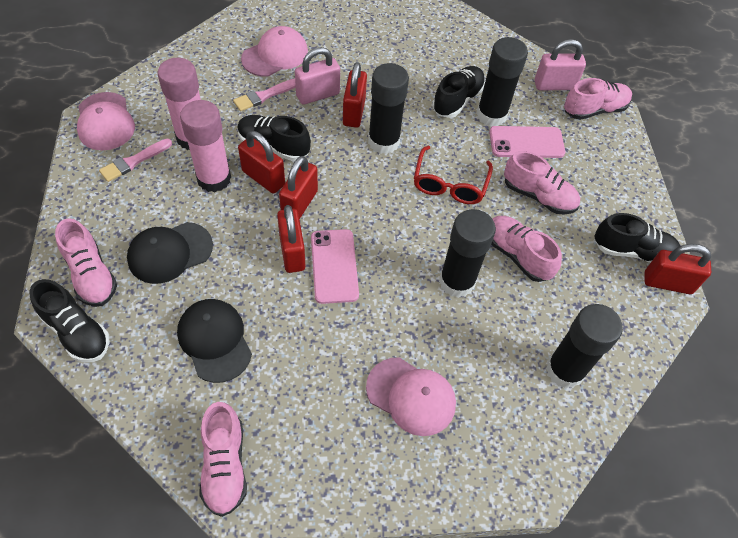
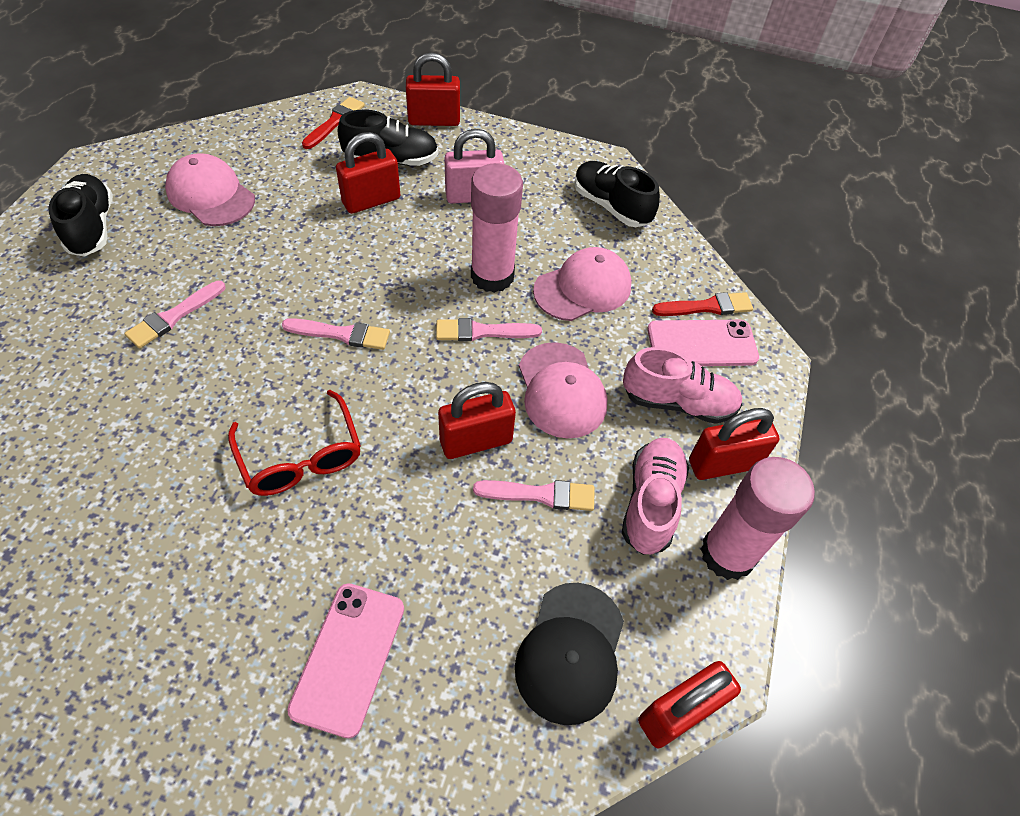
black cap: [127,222,213,284] [177,299,252,383] = 2 -> [515,583,624,725] = 1
black glue stick: [368,63,409,154] [439,209,496,298] [476,37,528,127] [546,304,623,389] = 4 -> none = 0
black shoe: [30,279,109,362] [237,115,311,161] [432,66,485,118] [594,213,680,263] = 4 -> [48,174,113,257] [338,110,438,166] [574,161,660,227] = 3
pink brush: [99,139,172,182] [233,78,296,111] = 2 -> [124,281,225,348] [282,318,390,350] [436,318,542,341] [473,480,594,511] = 4
pink padlock: [295,47,340,105] [535,39,586,90] = 2 -> [445,129,504,204] = 1
pink shoe: [55,218,117,307] [199,402,247,517] [491,216,562,282] [504,151,580,215] [564,78,632,120] = 5 -> [622,438,689,555] [623,347,742,424] = 2
red brush: none = 0 -> [302,97,365,149] [652,292,753,316] = 2

